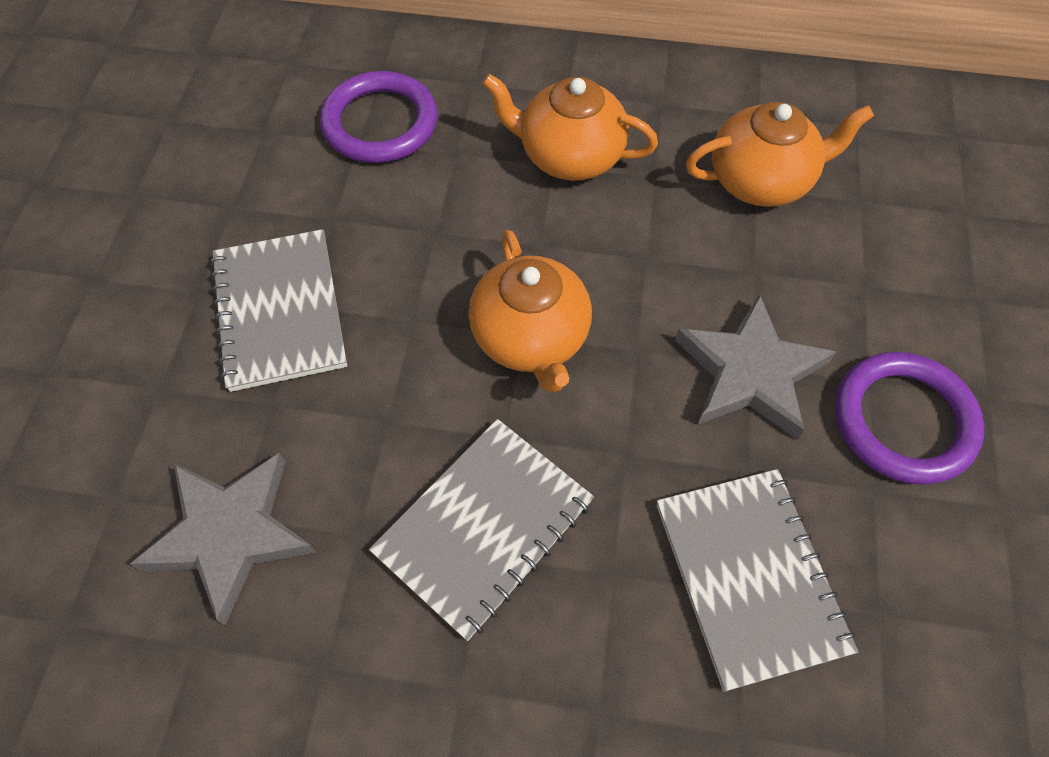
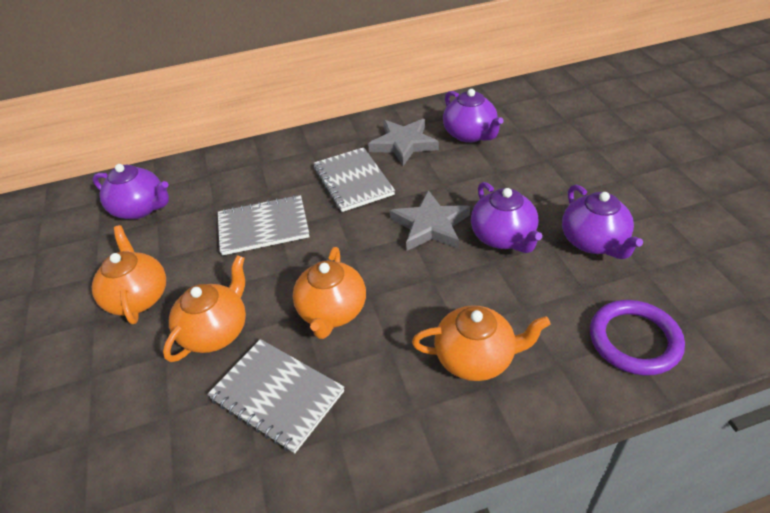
orange teapot: [469,230,592,393] [482,74,658,180] [686,102,874,207] = 3 -> [92,225,166,324] [163,255,246,362] [293,247,366,339] [412,305,550,381] = 4
purple ring: [320,71,438,163] [835,352,984,485] = 2 -> [590,300,685,375] = 1
purple teapot: none = 0 -> [93,164,169,219] [443,89,504,143] [471,182,542,253] [562,185,643,259] = 4

